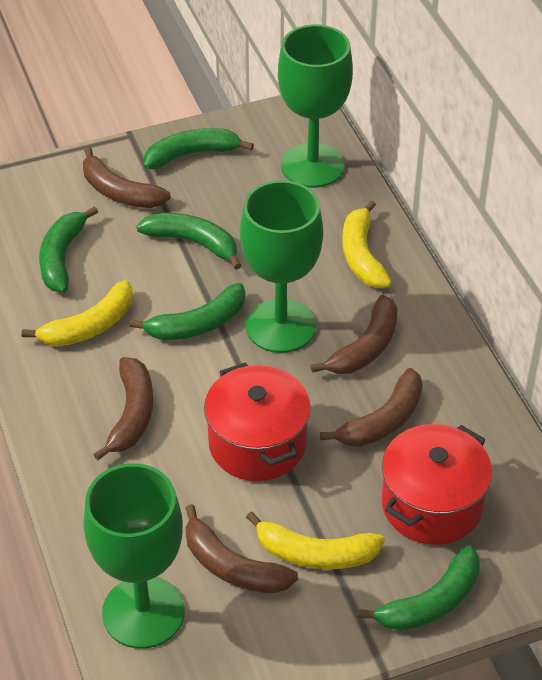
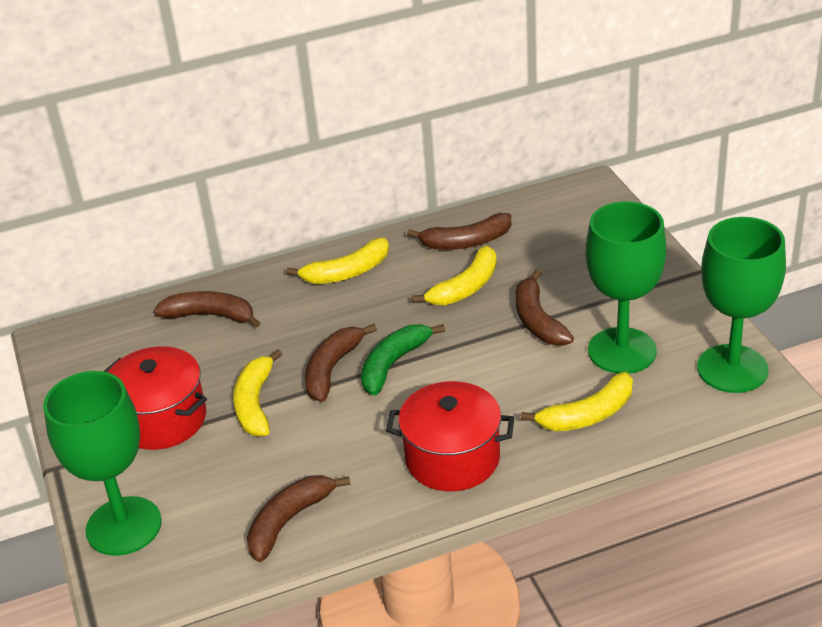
green banana: [39,206,98,293] [129,283,245,341] [136,213,242,270] [144,128,254,169] [358,546,480,631] = 5 -> [361,324,445,396] = 1
yellow banana: [22,280,133,346] [246,511,385,569] [342,200,392,288] = 3 -> [233,349,282,436] [286,238,389,284] [412,246,497,305] [521,372,633,431] = 4

